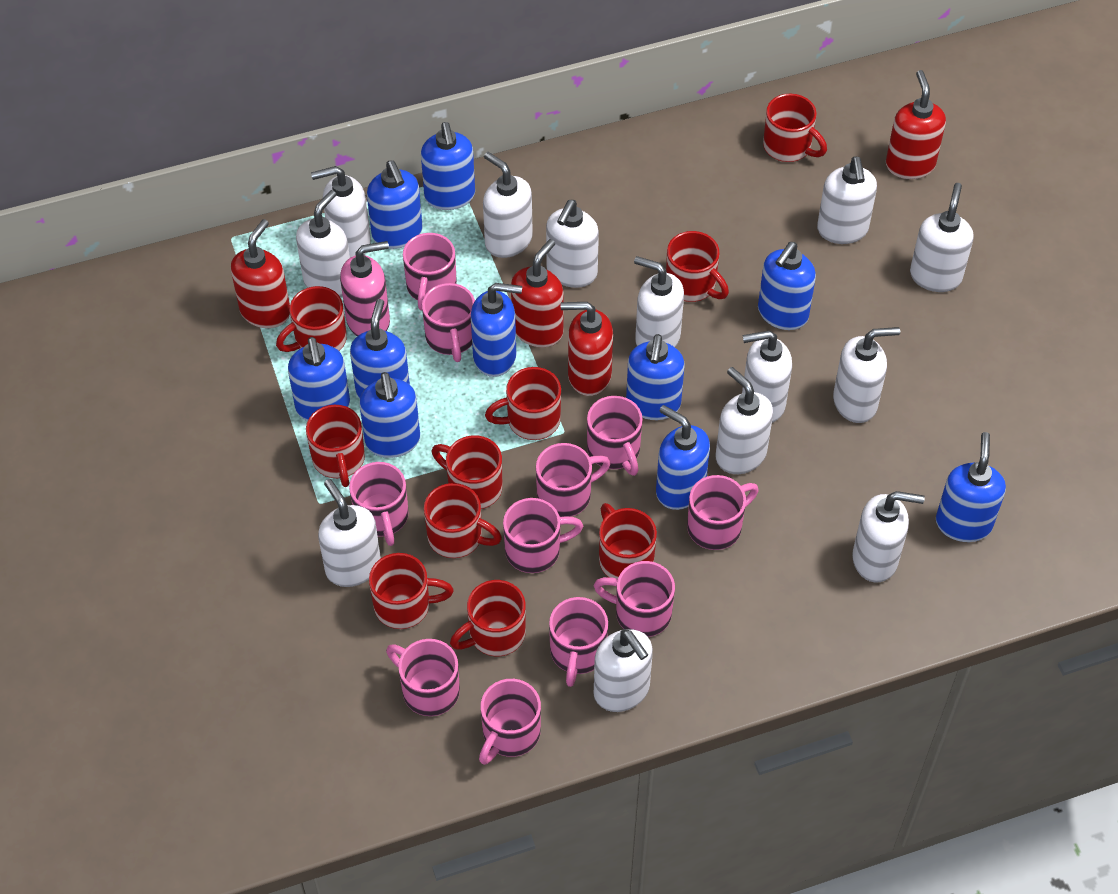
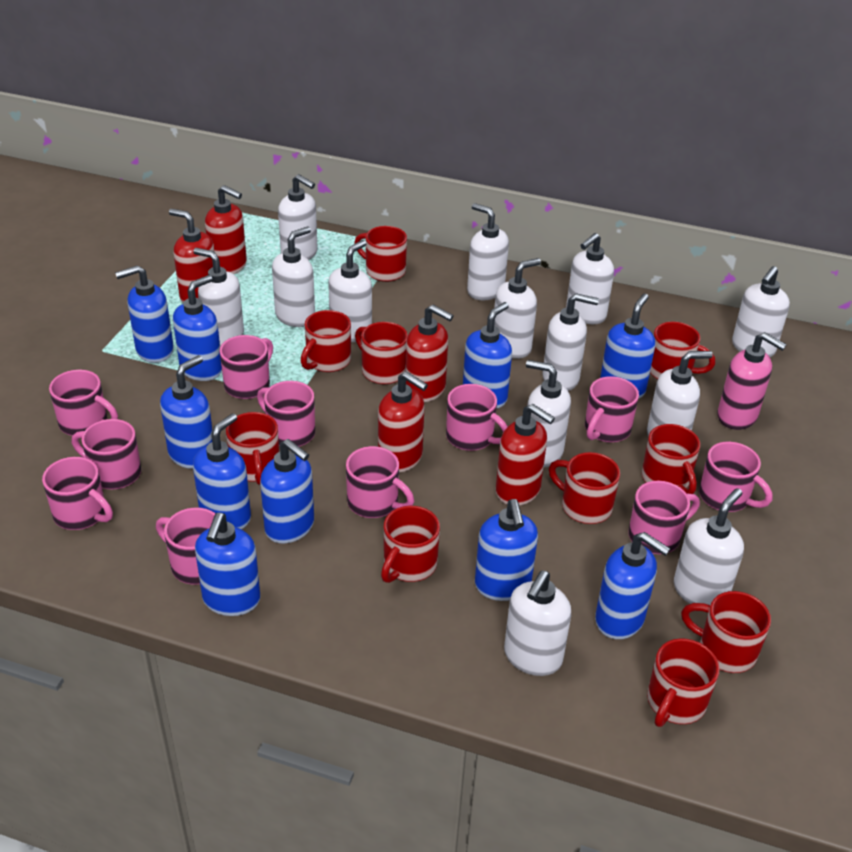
red soap dispenser: [231,219,290,328] [511,239,564,347] [561,302,613,396] [886,70,946,179] = 4 -> [169,209,214,302] [205,185,247,274] [378,371,428,473] [405,305,454,402] [496,404,555,506] = 5

